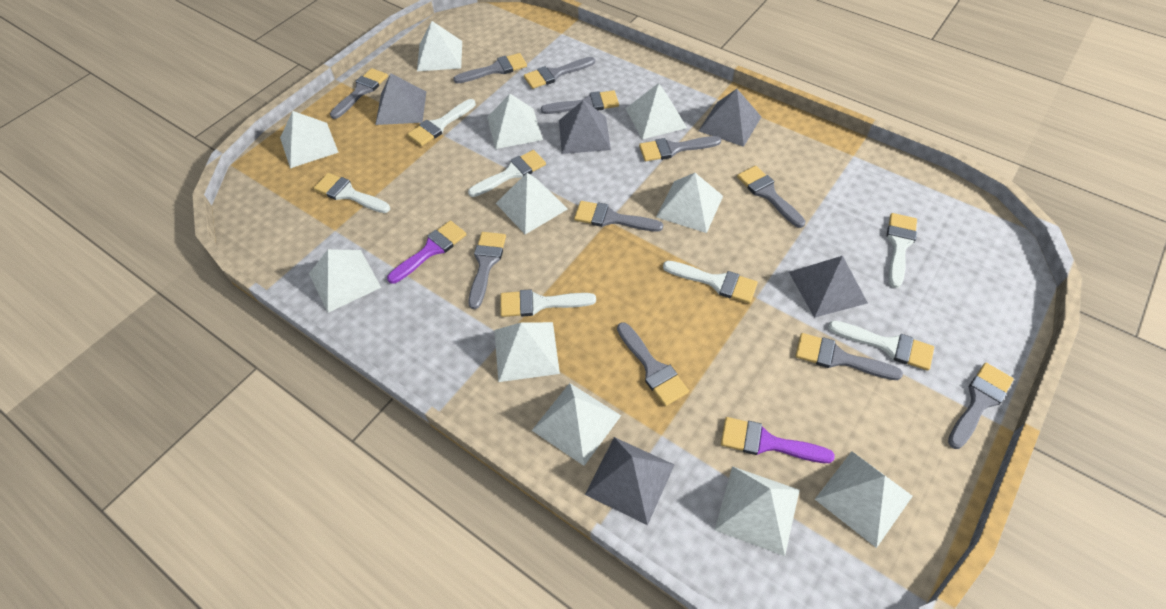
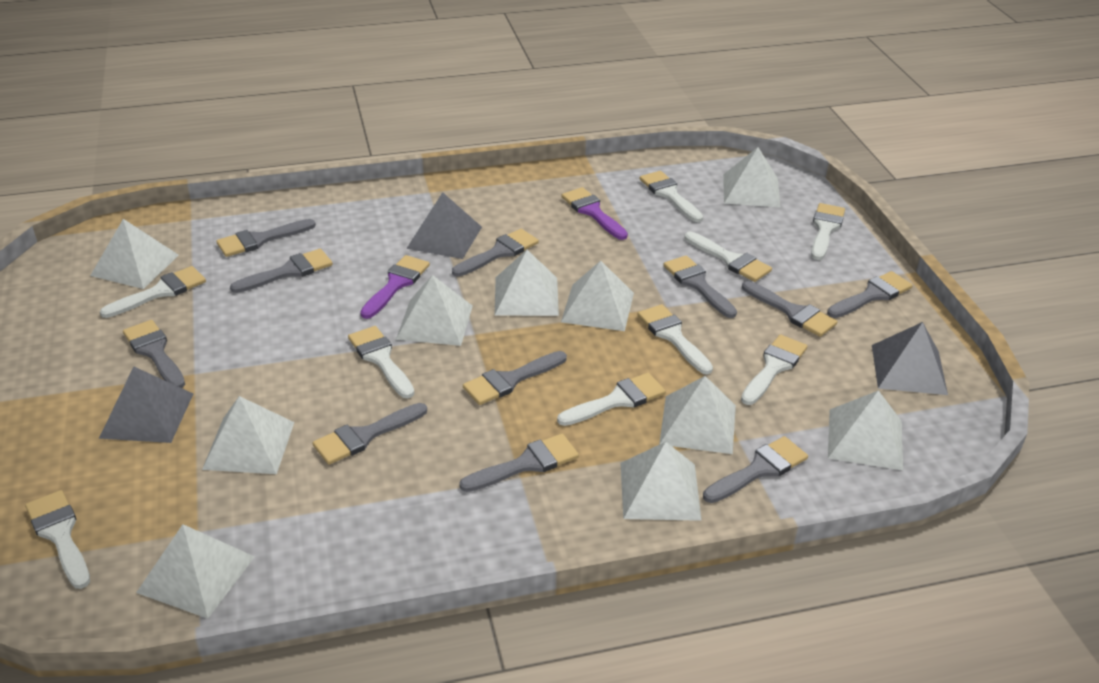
grey pyramid: [375,73,426,125] [559,100,611,154] [585,437,674,525] [699,89,761,147] [789,256,868,318] = 5 -> [99,366,193,443] [406,192,482,259] [872,322,948,395] = 3
white brush: [314,173,390,213] [407,99,476,146] [468,150,546,197] [500,289,596,317] [663,261,758,303] [828,320,934,371] [887,213,917,288] = 7 -> [25,490,90,589] [100,266,206,318] [348,326,414,398] [557,373,666,426] [637,304,713,374] [639,171,703,222] [685,232,772,282] [741,335,807,405] [811,203,845,260] = 9
white pyramid: [280,111,339,168] [309,249,381,313] [417,21,462,71] [487,94,543,149] [494,322,560,382] [496,173,568,235] [532,383,621,466] [625,83,687,139] [656,173,723,233] [715,466,800,556] [815,451,913,548] = 11 -> [90,219,179,289] [136,524,255,619] [202,396,294,474] [396,275,472,346] [495,250,559,316] [561,261,634,331] [620,442,702,521] [659,376,736,454] [723,147,781,208] [828,390,903,470] = 10

